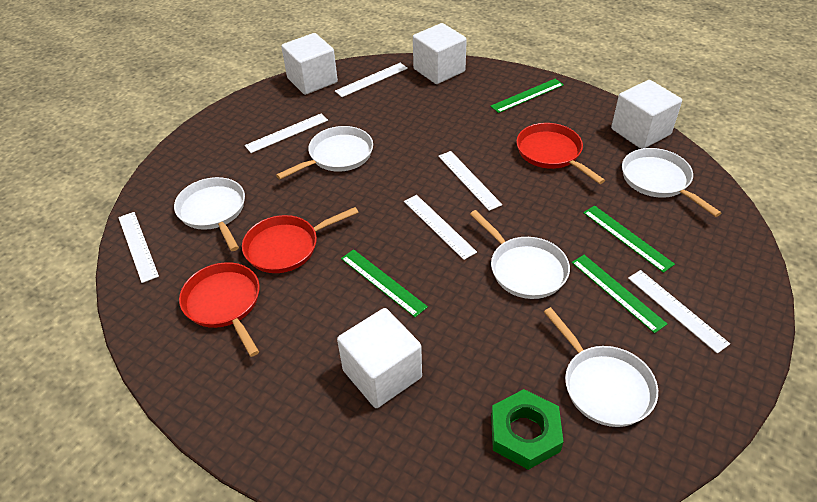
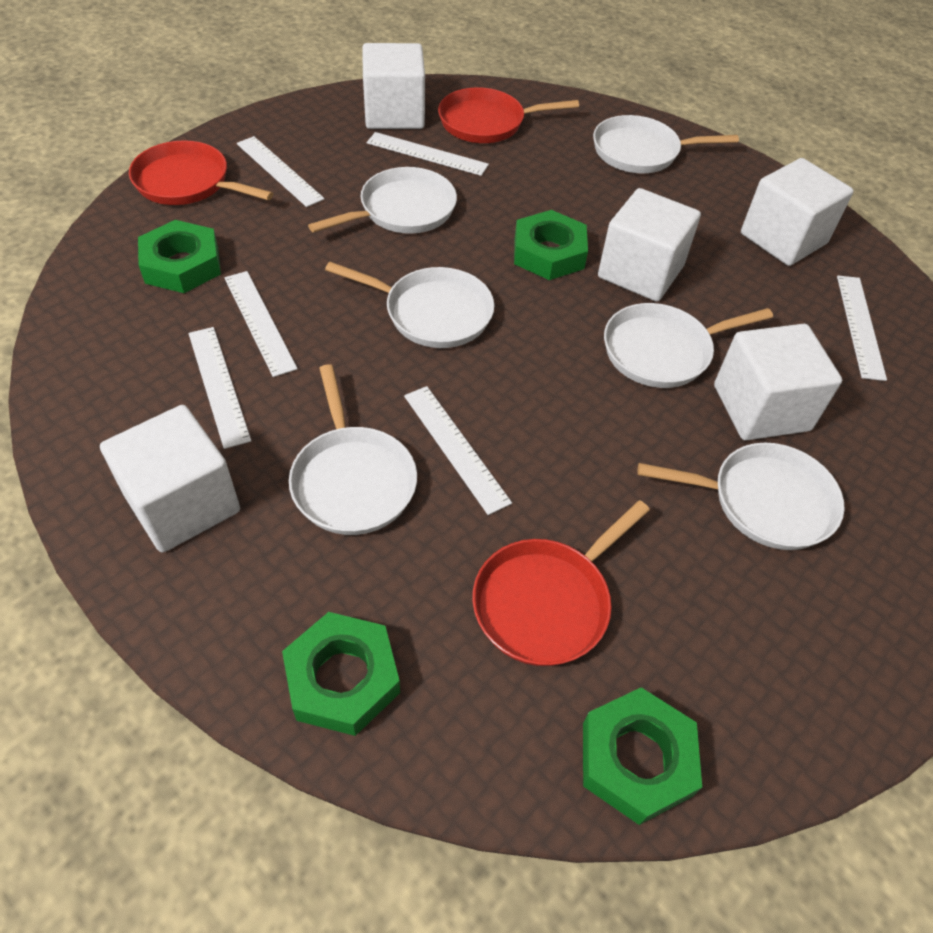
green nut: [491,389,564,470] = 1 -> [138,220,221,293] [282,612,400,736] [514,210,588,280] [583,687,702,825] = 4
green ruler: [341,249,428,317] [490,79,564,113] [572,255,667,333] [583,205,675,273] = 4 -> none = 0
white cube: [281,33,338,95] [337,308,422,408] [413,23,467,84] [611,80,682,149] = 4 -> [100,405,240,553] [362,43,425,129] [598,188,701,302] [714,324,842,441] [741,158,854,266] = 5
white pan: [174,177,245,251] [276,126,373,179] [470,210,570,299] [544,307,658,427] [622,148,721,217] = 5 -> [289,364,417,535] [308,167,457,234] [325,262,494,348] [593,115,739,173] [604,303,773,388] [638,443,845,550] = 6

